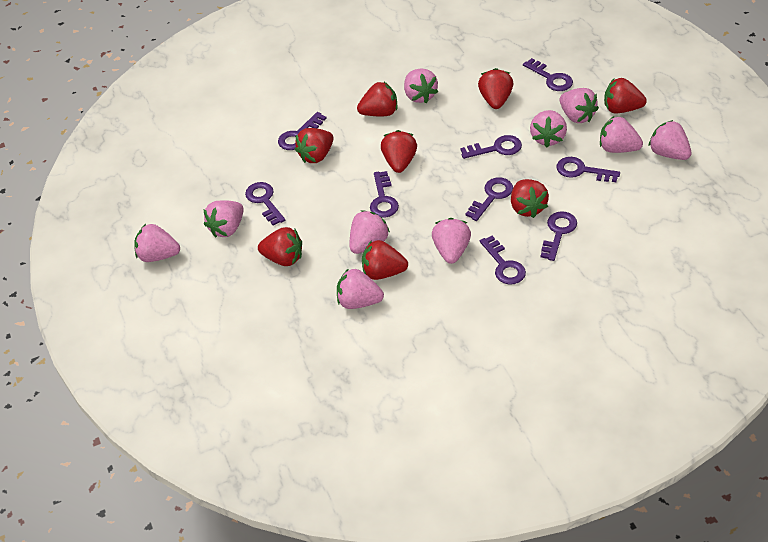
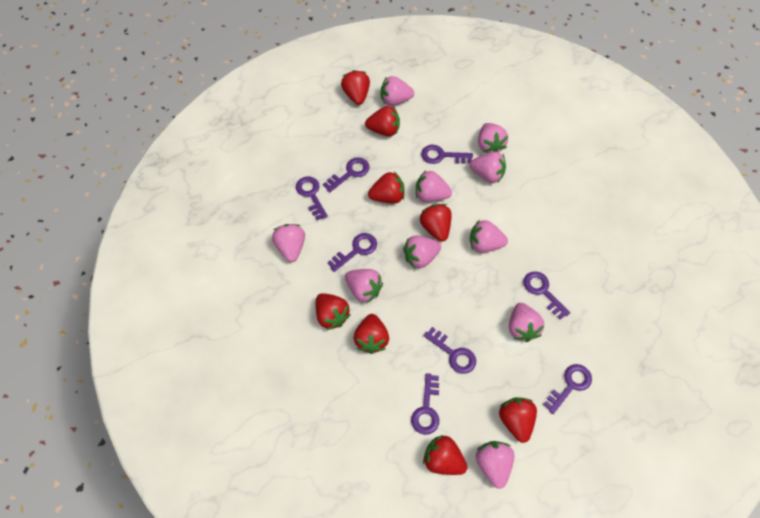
purple key: [245,182,285,226] [278,112,327,150] [370,171,399,218] [461,135,522,159] [465,178,513,221] [480,236,526,284] [523,58,573,91] [541,211,577,261] [557,157,620,182] = 9 -> [296,176,328,220] [323,157,370,192] [327,233,377,272] [411,373,439,435] [421,145,473,164] [424,327,476,374] [523,271,570,320] [543,364,592,414] = 8

